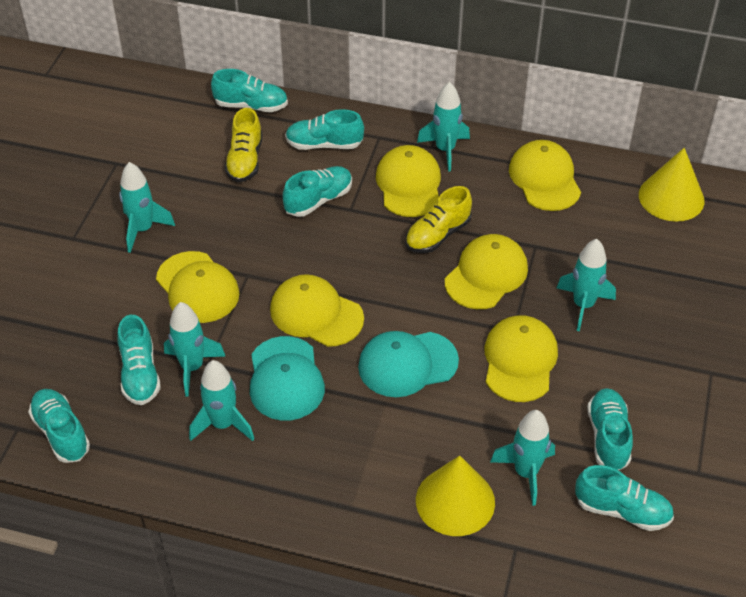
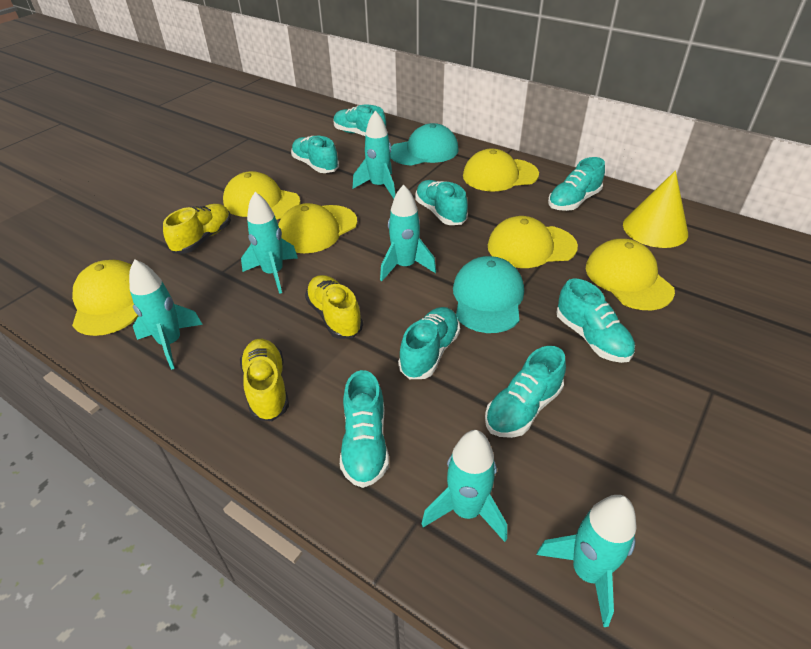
turquoise shoe: [28,389,90,463] [117,315,161,405] [211,69,288,112] [283,166,352,217] [285,109,364,150] [575,465,674,531] [587,388,633,470] = 7 -> [291,136,339,173] [334,105,386,136] [340,370,389,488] [398,307,460,379] [415,180,468,225] [485,346,566,438] [548,157,605,211] [556,278,635,363] = 8
yellow cone: [416,455,495,536] [639,148,704,222] = 2 -> [623,171,688,248] = 1
yellow shoe: [224,108,262,182] [406,186,472,253] = 2 -> [163,204,231,253] [240,339,289,421] [305,275,363,339] = 3

